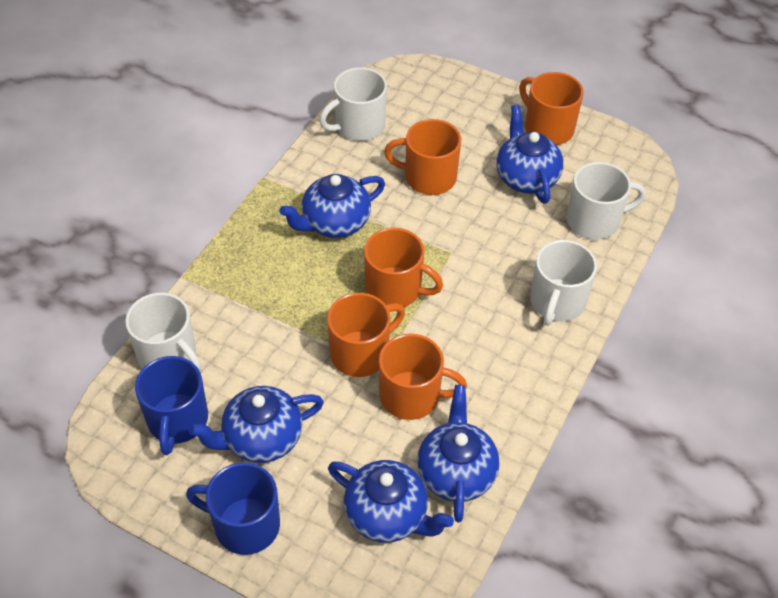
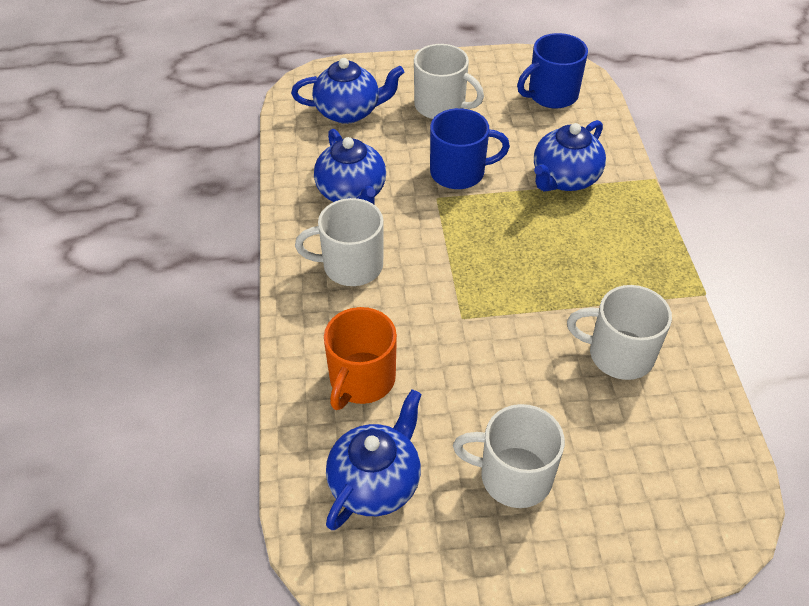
blue teapot: [189,386,324,463] [279,174,385,238] [328,460,454,543] [417,385,500,523] [496,105,563,204] = 5 -> [291,58,404,124] [314,129,386,204] [326,390,422,530] [534,120,606,191] = 4
orange mug: [327,293,405,377] [364,228,443,307] [379,334,467,420] [384,119,461,195] [519,72,584,145] = 5 -> [324,307,397,410] = 1

